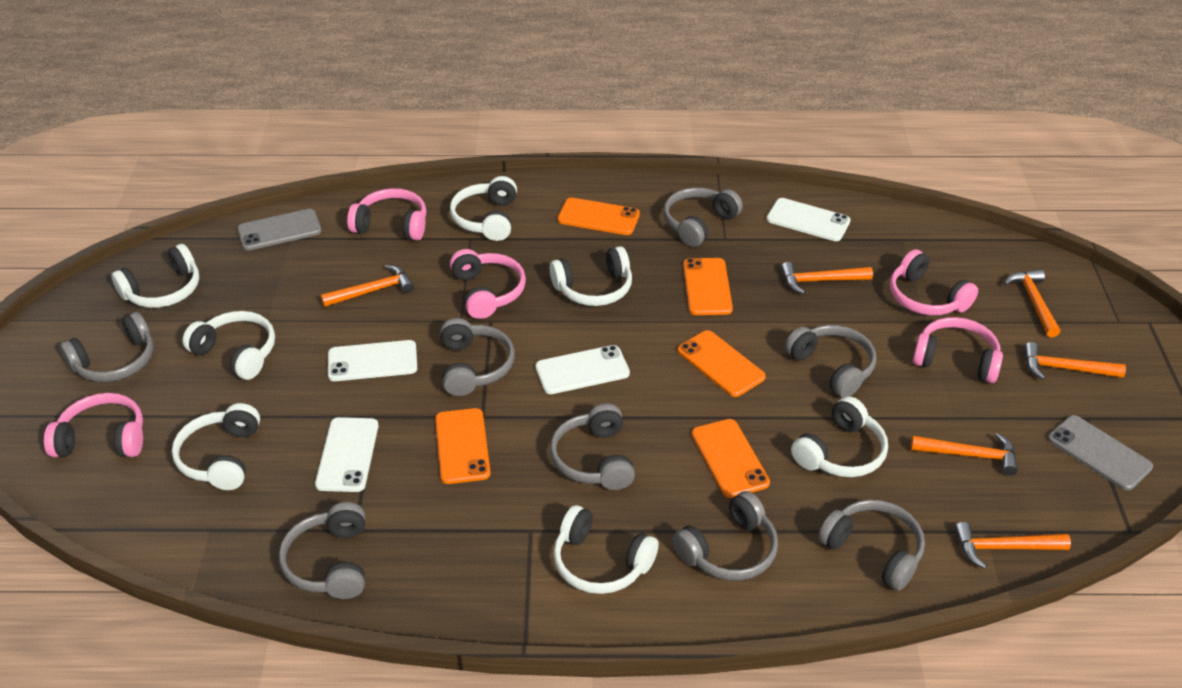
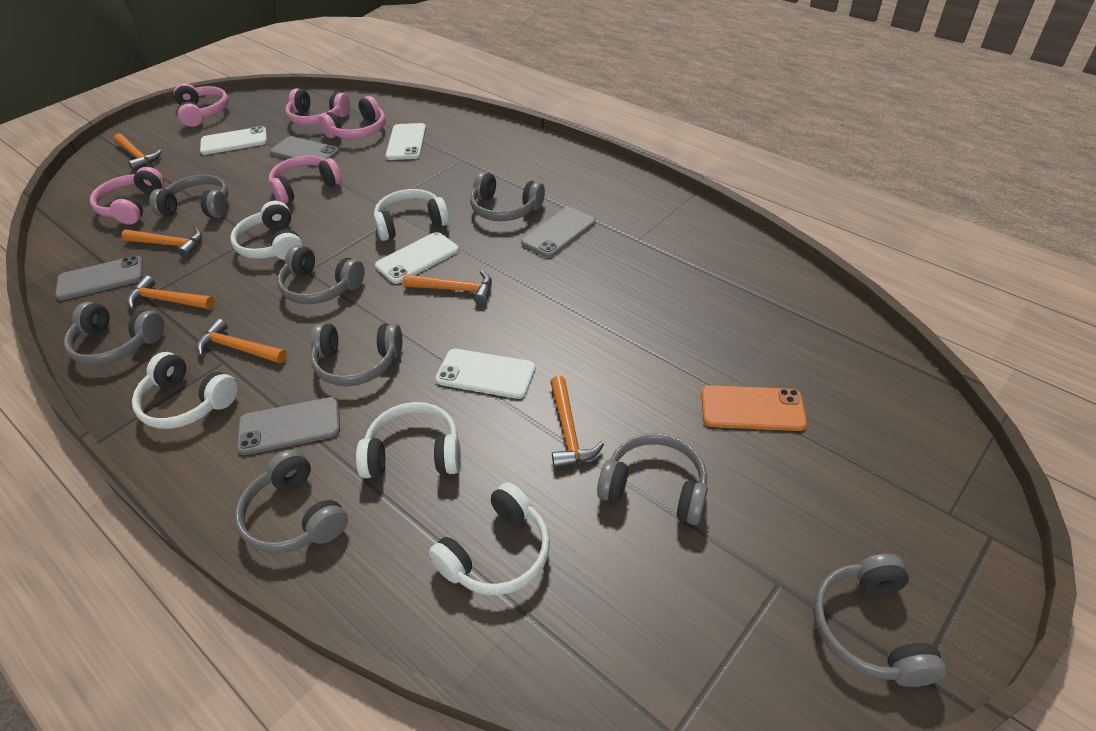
grey phone: [237,209,322,251] [1048,415,1153,491] = 2 -> [55,256,143,300] [237,397,340,455] [270,136,339,167] [521,207,596,258] = 4
orange phone: [435,408,491,484] [557,198,640,235] [677,330,766,397] [683,258,733,315] [692,419,770,498] = 5 -> [701,385,807,431] = 1
white headphones: [111,244,199,308] [172,403,260,490] [183,311,275,380] [450,176,517,241] [550,246,632,306] [553,505,659,594] [791,396,888,477] = 7 -> [132,352,238,429] [231,201,303,260] [356,402,461,478] [373,189,449,241] [428,482,550,595] = 5

